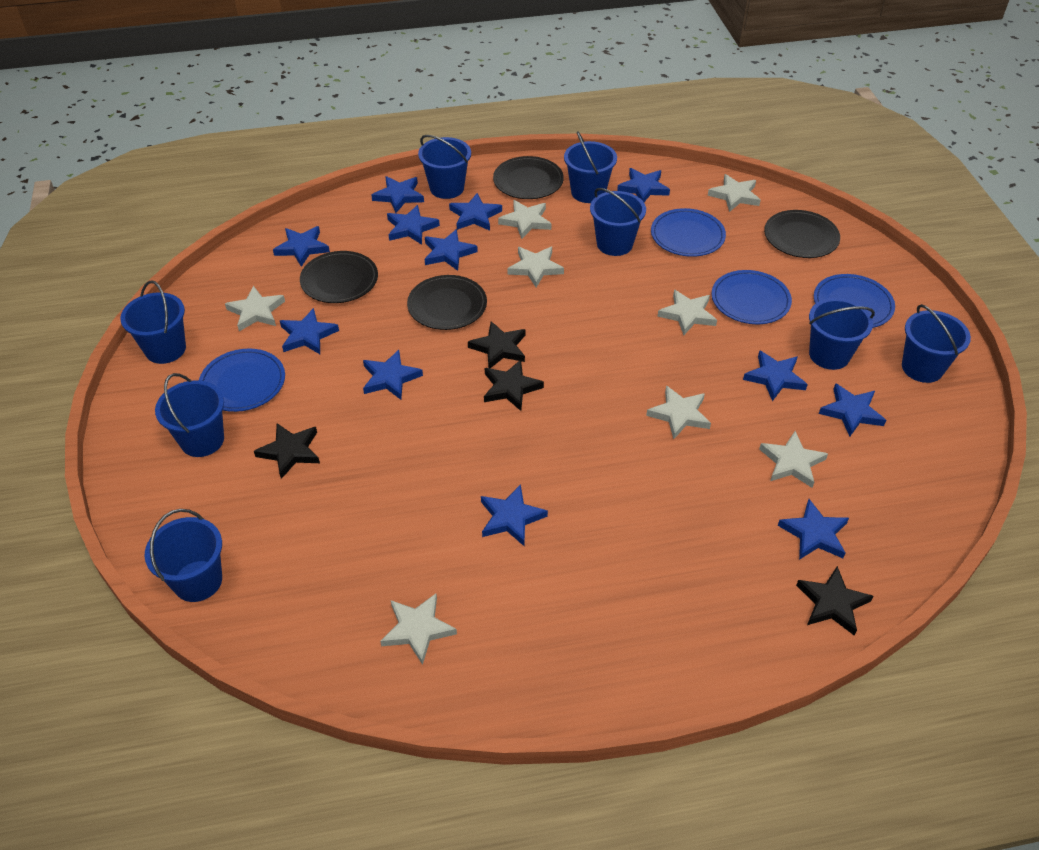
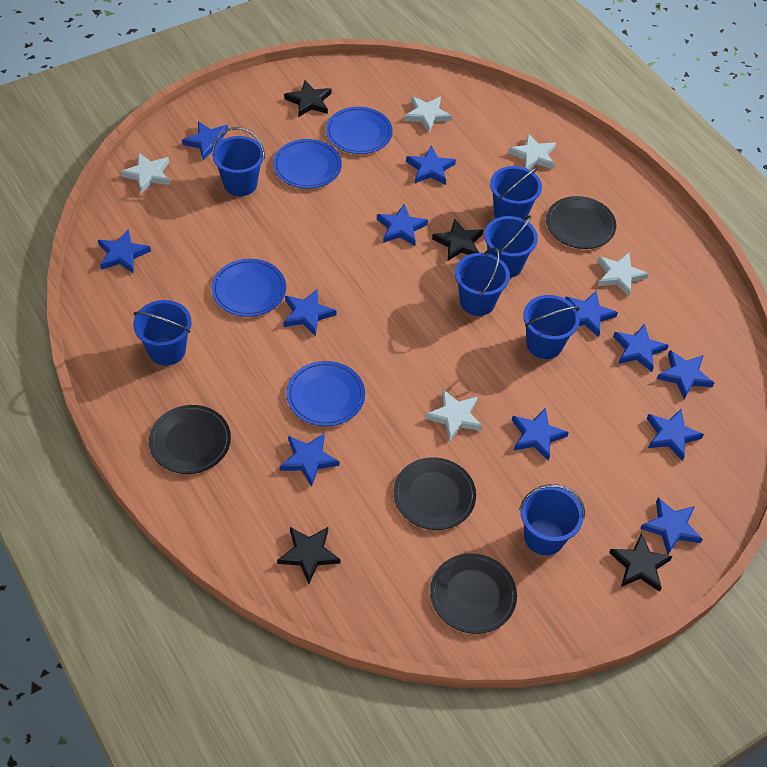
blue bucket: [120,280,186,364] [145,509,222,602] [155,373,224,457] [418,135,471,199] [564,131,617,203] [590,188,646,256] [809,298,875,370] [902,304,971,383] = 8 -> [133,300,192,366] [212,127,265,196] [455,247,510,316] [484,215,538,278] [490,166,542,219] [519,484,585,555] [523,295,580,359] = 7
white star: [225,286,285,331] [380,594,457,665] [498,200,551,239] [508,247,564,288] [646,386,711,439] [657,290,717,335] [708,174,761,212] [759,431,828,488] = 8 -> [120,153,170,194] [404,96,452,133] [425,390,482,442] [508,133,556,169] [597,252,649,297] = 5

